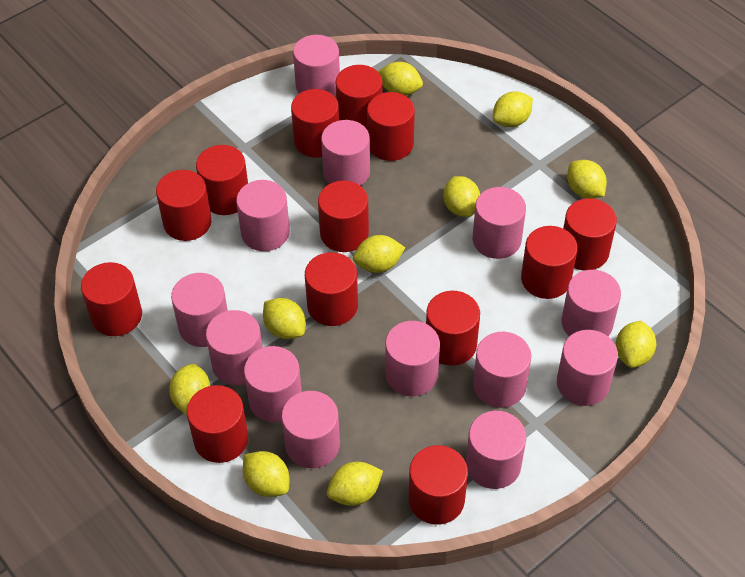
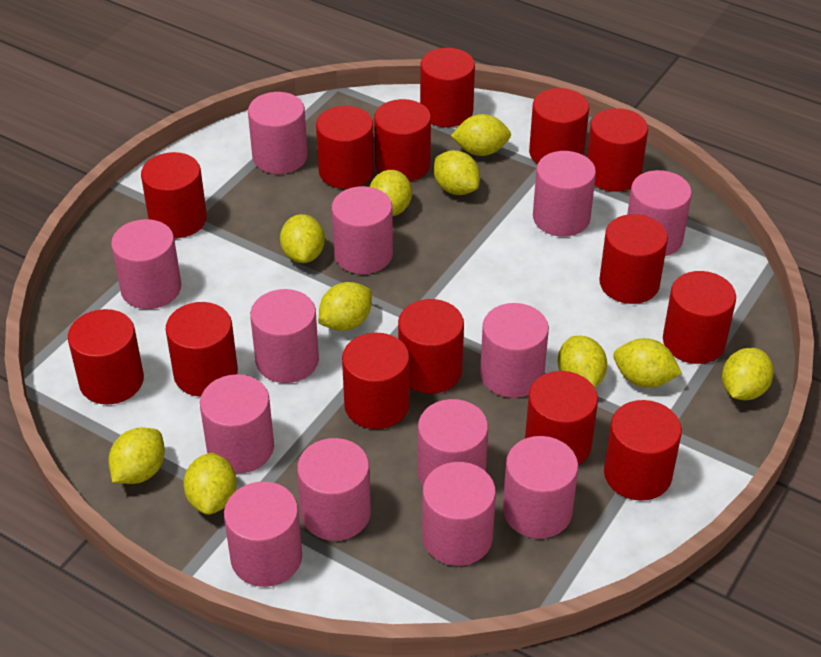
red cylinder: [81,262,142,336] [156,170,212,241] [187,385,248,463] [196,145,248,215] [291,89,339,158] [305,252,358,326] [318,181,369,252] [336,65,382,129] [367,92,415,161] [409,445,468,525] [426,291,480,366] [521,226,578,299] [563,198,617,271] = 13 -> [68,309,144,404] [141,152,207,238] [166,302,238,397] [316,106,374,189] [342,333,410,429] [374,99,431,181] [398,299,464,394] [420,48,475,127] [525,371,598,465] [529,88,589,164] [587,108,648,192] [599,214,668,304] [604,400,682,501] [663,271,736,364] = 14

